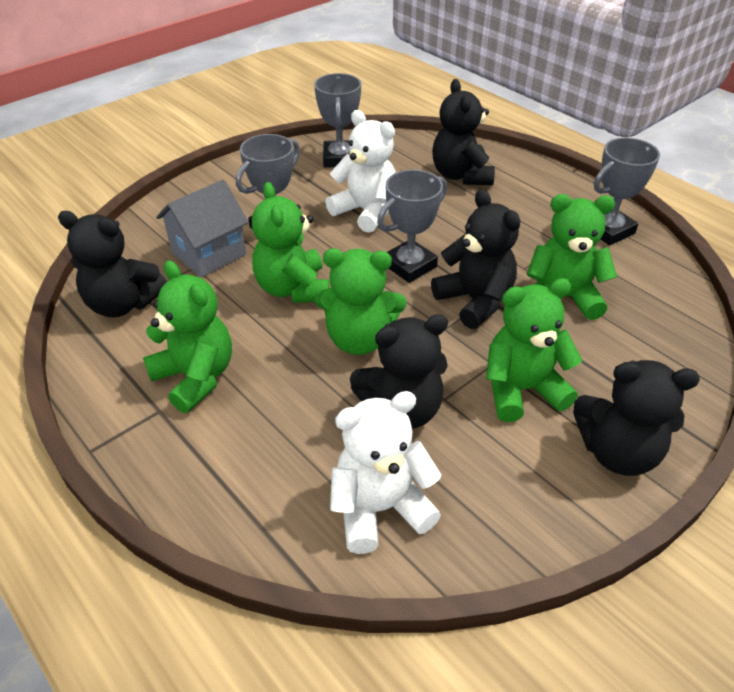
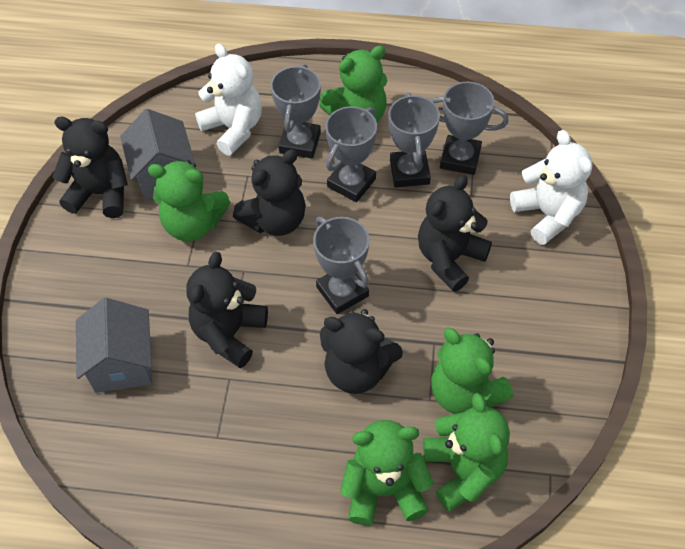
grey house: [156,180,249,277] = 1 -> [76,298,152,393] [120,109,195,199] = 2
grey trophy: [236,134,300,229] [314,73,361,167] [377,170,447,283] [594,138,660,245] = 4 -> [270,64,321,159] [313,217,369,314] [325,106,377,202] [388,93,440,188] [431,82,509,175] = 5

